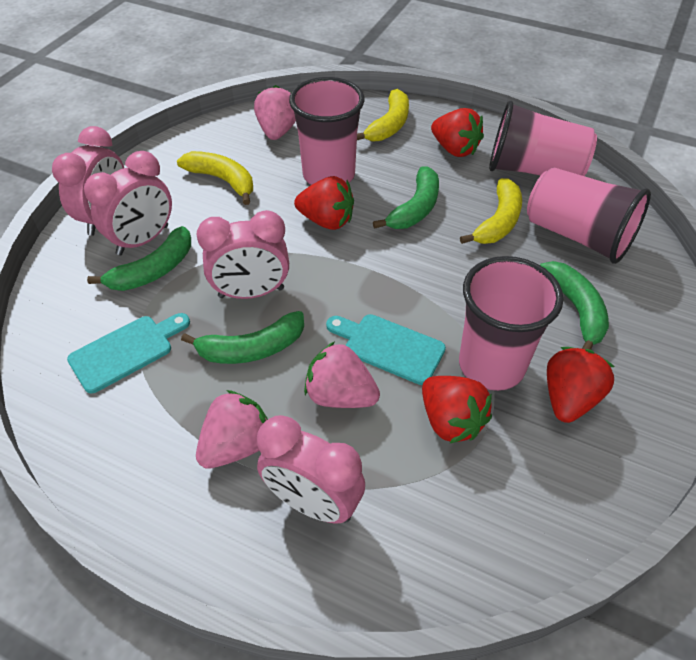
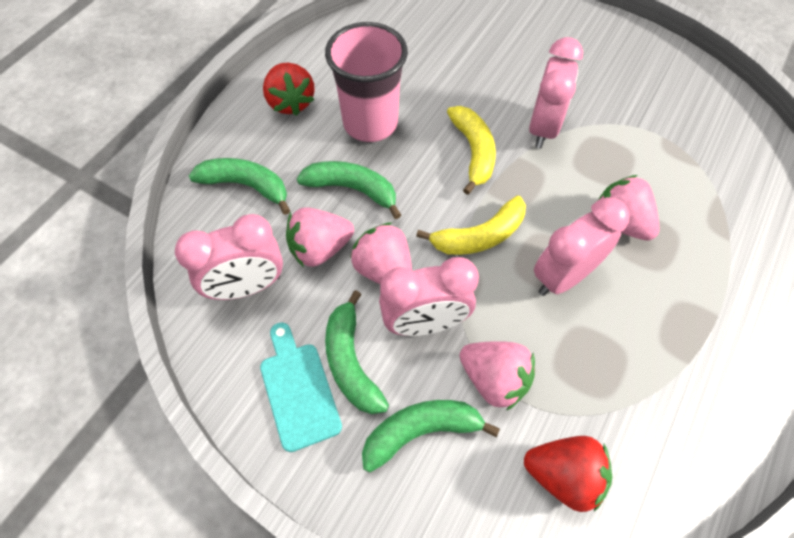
pink cup: [289,77,365,185] [459,256,563,391] [489,101,597,176] [527,167,651,264] = 4 -> [325,22,408,142] = 1
pink strawberry: [196,390,268,469] [254,85,296,140] [304,342,380,408] = 3 -> [286,207,354,267] [350,222,412,284] [459,341,535,411] [598,175,660,241] = 4
red strawberry: [294,176,354,230] [422,376,492,444] [431,108,484,157] [547,347,614,423] = 4 -> [263,63,315,116] [524,436,612,512] = 2
turquoise cutting board: [67,313,190,393] [326,314,446,385] = 2 -> [260,322,342,452] = 1
yellow banana: [177,151,253,205] [357,89,409,141] [460,178,522,244] = 3 -> [416,196,526,255] [447,106,496,195] = 2

